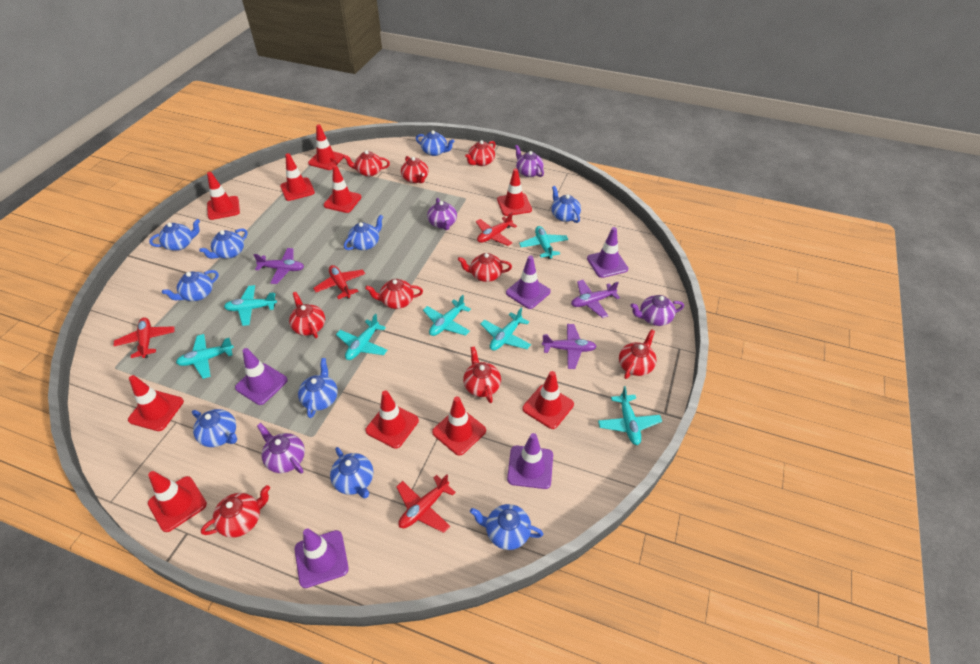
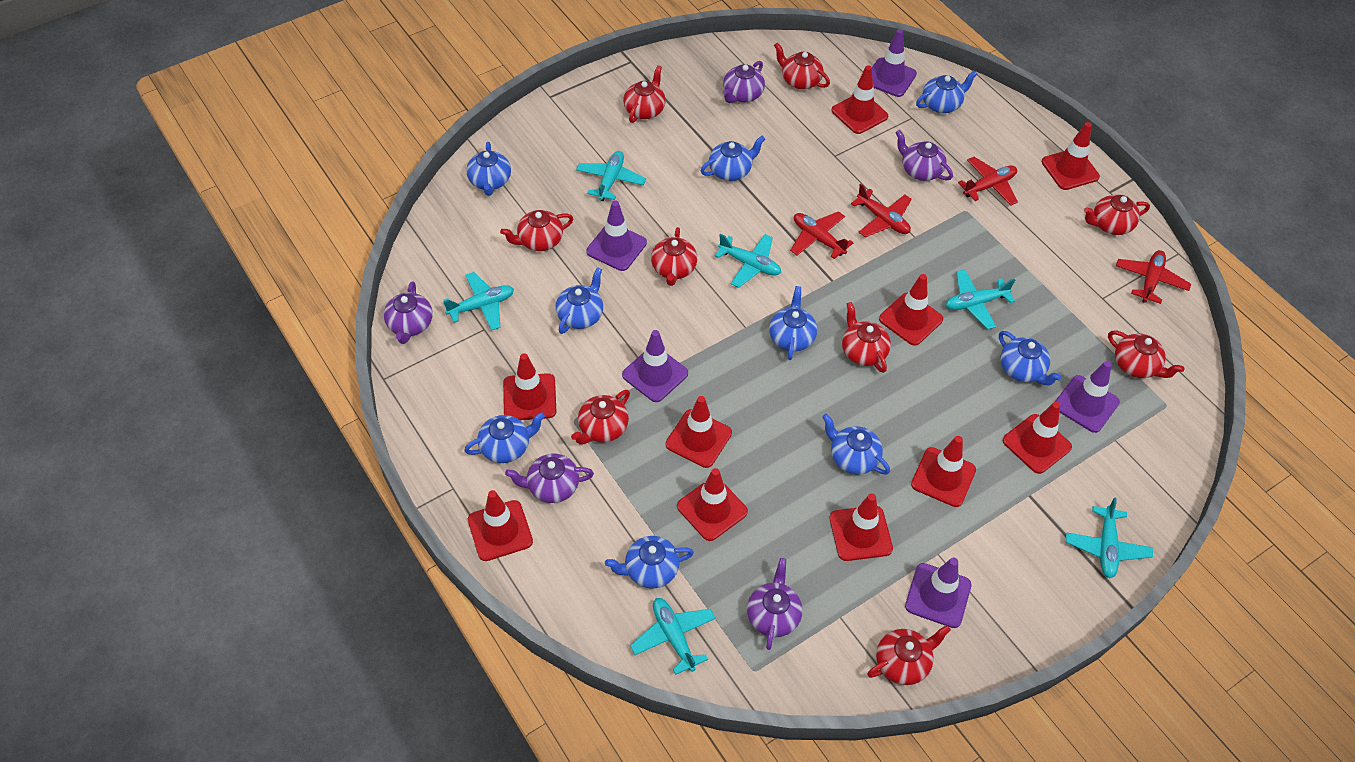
blue teapot: [149,219,200,251] [162,270,219,301] [192,409,237,447] [199,228,248,259] [298,358,338,418] [330,447,373,498] [344,215,383,250] [416,130,455,156] [470,504,543,550] [551,186,581,223] = 10 -> [464,412,545,463] [466,142,511,196] [556,267,603,334] [605,536,694,589] [701,136,765,181] [769,286,817,360] [822,414,890,475] [916,70,977,113] [999,331,1062,386] = 9
purple plane: [253,248,304,284] [542,324,597,369] [571,280,620,318] = 3 -> none = 0
purple teapot: [257,423,305,473] [427,198,457,230] [515,145,544,177] [630,295,684,326] = 4 -> [384,281,433,344] [505,454,594,503] [723,61,765,103] [747,558,802,650] [896,130,953,181] = 5
turquoise plane: [176,334,234,379] [224,285,277,326] [336,314,387,360] [423,295,471,336] [480,308,531,351] [519,226,568,259] [598,386,662,445] = 7 -> [443,272,514,331] [576,151,646,201] [630,598,716,675] [715,234,781,288] [946,269,1015,330] [1066,497,1153,578] = 6

